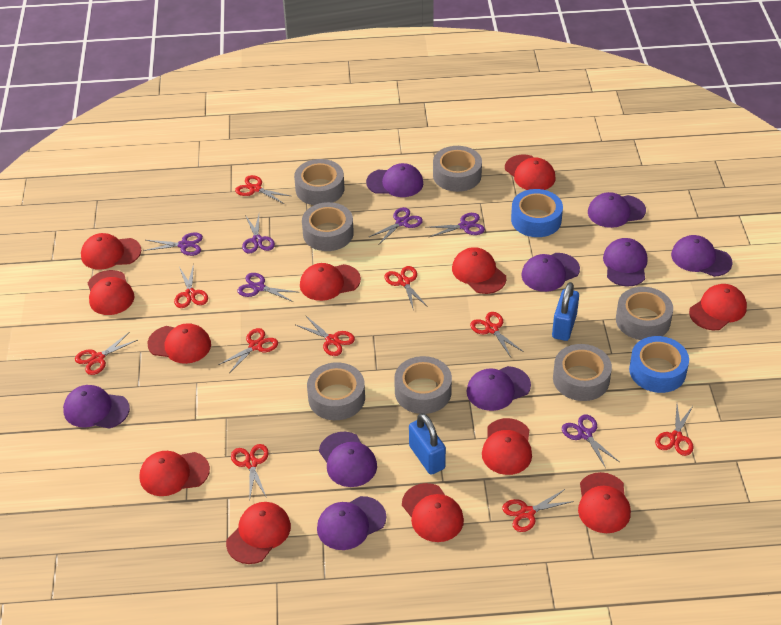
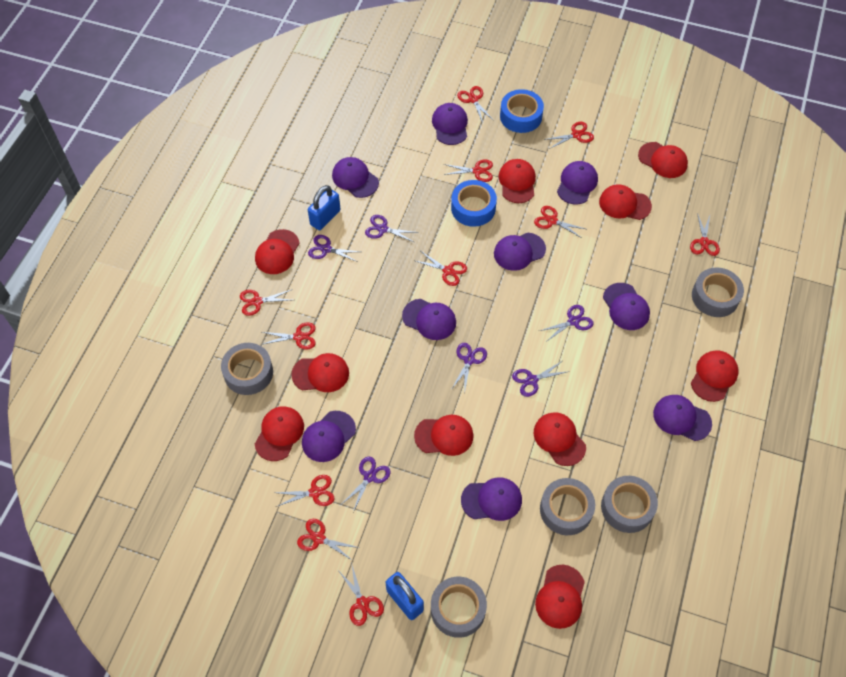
grey tape: [294,159,344,205] [302,202,354,251] [307,362,365,420] [394,356,452,414] [433,146,482,192] [553,344,612,401] [616,287,673,340] = 7 -> [221,343,273,395] [431,577,487,638] [540,478,595,535] [601,476,658,533] [692,268,744,317] = 5
red cap: [81,233,141,270] [88,270,134,315] [140,451,210,496] [148,323,211,364] [226,502,291,564] [300,263,361,301] [402,483,464,542] [452,247,506,294] [482,418,532,475] [505,155,556,190] [578,472,631,533] [689,284,747,330] = 12 -> [255,229,300,274] [255,406,304,461] [291,353,349,392] [414,415,474,456] [498,159,536,203] [534,412,586,466] [535,565,585,629] [599,184,652,220] [638,142,688,178] [691,350,739,402] = 10
red scissors: [75,333,138,375] [174,264,208,308] [218,328,278,373] [231,444,269,498] [235,175,290,204] [296,315,355,356] [384,266,428,311] [470,312,524,357] [502,489,574,532] [655,405,694,456] = 10 -> [240,289,293,316] [262,322,316,350] [275,475,335,507] [297,519,360,561] [338,562,384,626] [416,251,467,286] [443,159,493,182] [457,86,493,123] [534,206,585,238] [544,122,594,149] [690,213,720,256] = 11

